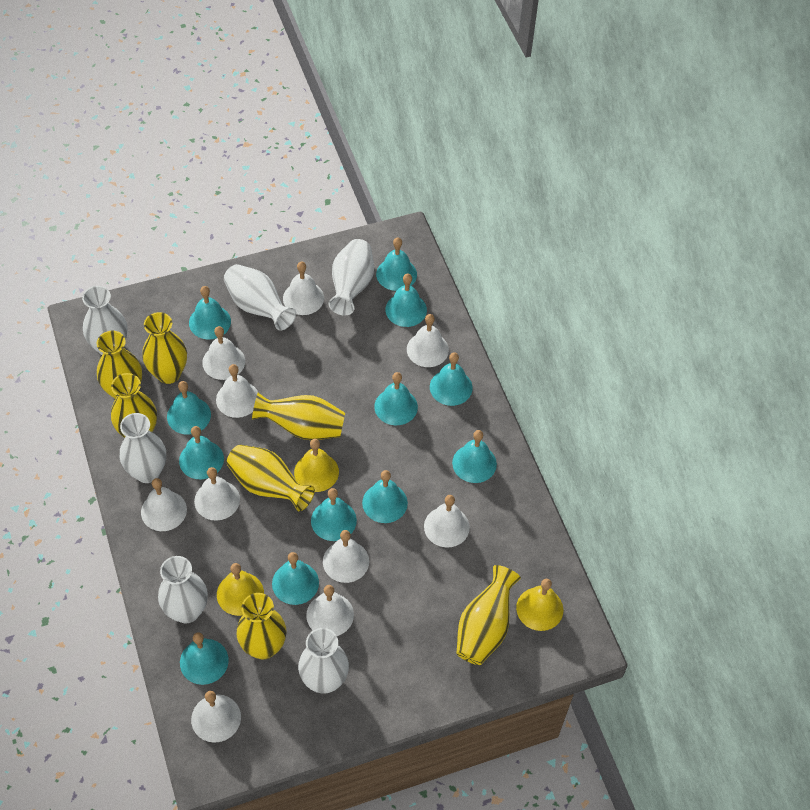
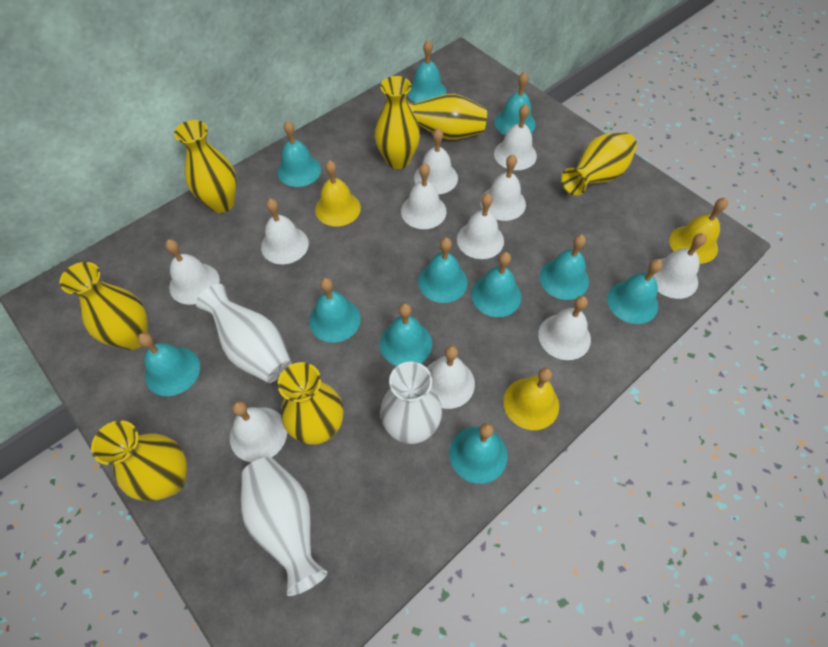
turquoise bell: [167,381,211,435] [179,426,224,479] [180,632,229,685] [189,286,231,340] [272,552,319,605] [311,488,357,541] [362,470,408,523] [374,372,418,425] [376,237,417,291] [385,273,427,327] [430,353,473,406] [452,430,497,483] = 12 -> [138,333,200,396] [277,121,321,187] [309,278,361,343] [380,303,432,366] [408,40,447,103] [418,238,468,303] [449,423,508,484] [471,252,521,317] [494,72,536,135] [539,235,589,300] [607,259,663,324] = 11
white bell: [141,478,187,531] [191,691,241,743] [194,467,240,521] [202,326,245,380] [216,364,258,418] [283,262,324,315] [306,585,354,636] [323,530,369,583] [407,314,449,367] [424,495,470,548] = 10 -> [165,239,220,305] [230,401,287,462] [261,199,309,264] [401,163,447,229] [414,128,458,194] [426,345,475,409] [457,193,504,259] [481,155,526,221] [494,104,537,170] [538,296,591,360] [653,233,707,299] = 11
white vase: [82,286,128,355] [120,413,166,483] [158,556,208,624] [224,264,296,331] [298,628,349,694] [328,239,374,315] = 6 -> [196,284,292,383] [241,457,328,596] [380,362,442,444] = 3

